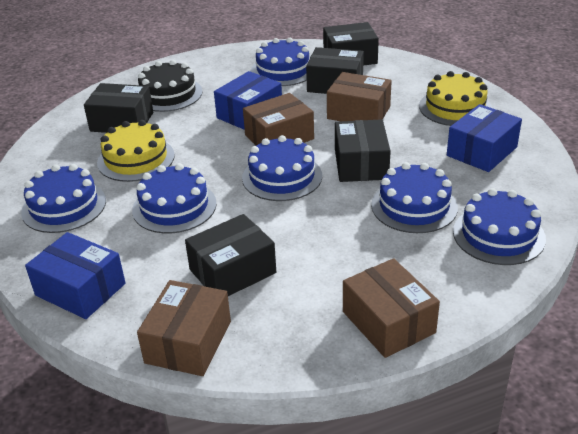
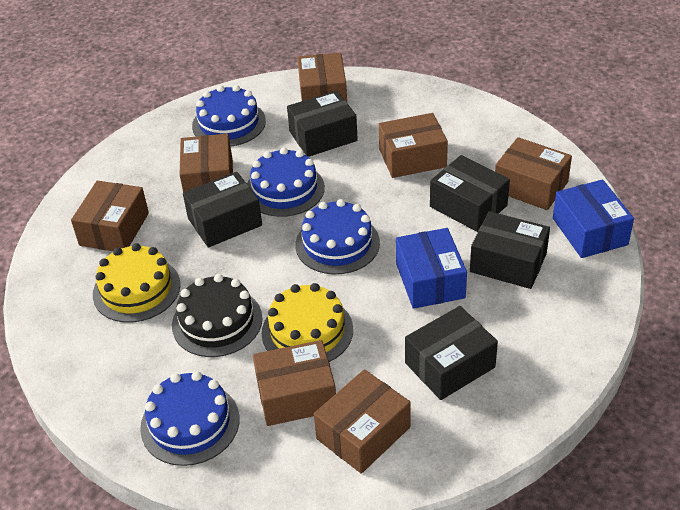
blue box: [25,232,125,319] [214,71,282,130] [447,104,522,172] = 3 -> [396,228,467,309] [553,179,634,258] = 2
blue cake: [21,164,106,233] [132,163,217,234] [242,135,322,201] [251,38,310,86] [371,162,458,233] [453,188,546,265] = 6 -> [140,371,240,466] [192,85,266,146] [247,147,325,217] [295,199,380,274] = 4
brown box: [137,280,231,376] [243,93,314,146] [327,72,392,121] [343,258,440,358] = 4 -> [71,181,149,251] [180,134,233,192] [253,340,336,426] [297,53,347,102] [314,369,410,474] [379,113,448,178] [495,137,572,210] = 7

